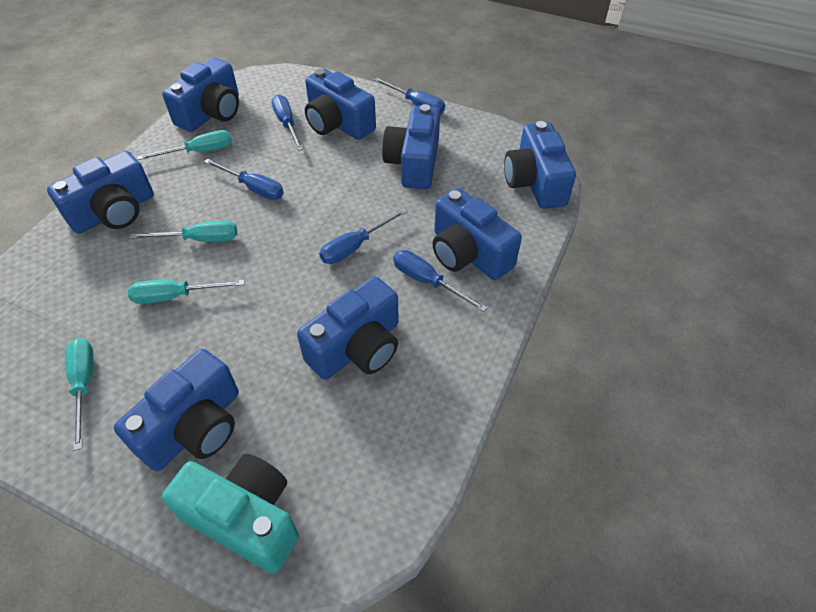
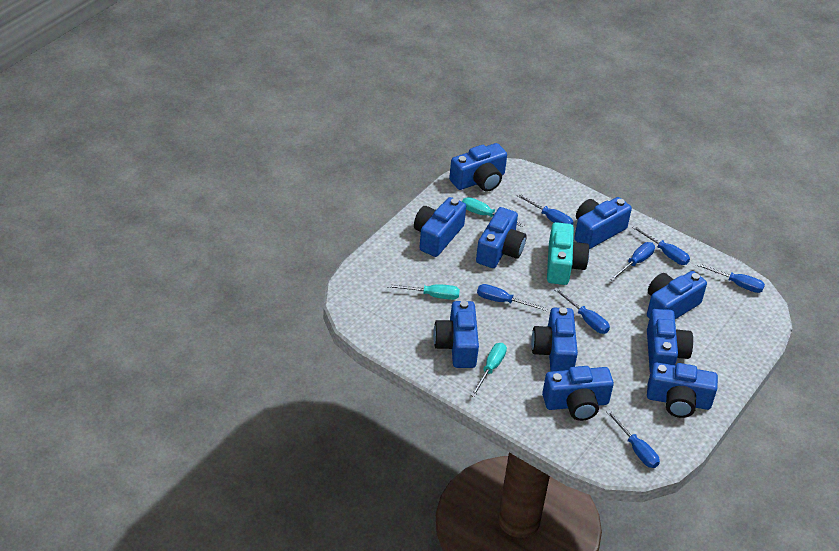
blue camera: [47,151,154,234] [114,349,239,471] [162,58,239,132] [297,276,399,380] [305,68,376,140] [382,104,440,189] [432,188,522,280] [504,121,576,209] = 8 -> [414,197,466,257] [433,301,479,368] [449,143,507,192] [476,207,526,268] [531,307,578,372] [542,366,614,421] [574,197,632,249] [647,271,707,319] [647,309,693,373] [647,362,718,418] = 10
blue screwdriver: [204,159,284,200] [271,94,303,151] [319,208,407,264] [374,78,445,114] [393,250,488,312] = 5 -> [477,284,548,311] [516,193,574,225] [554,288,610,334] [606,410,660,468] [610,242,655,281] [632,225,690,265] [696,263,765,293] = 7
turquoise screwdriver: [65,338,94,451] [128,279,244,304] [130,221,237,242] [137,130,232,160] = 4 -> [387,284,460,300] [462,197,525,227] [471,343,507,397] = 3

